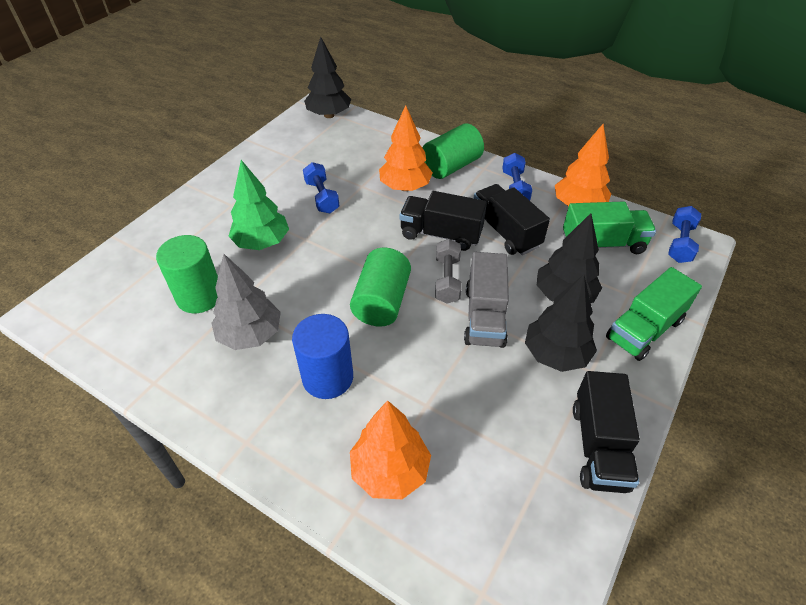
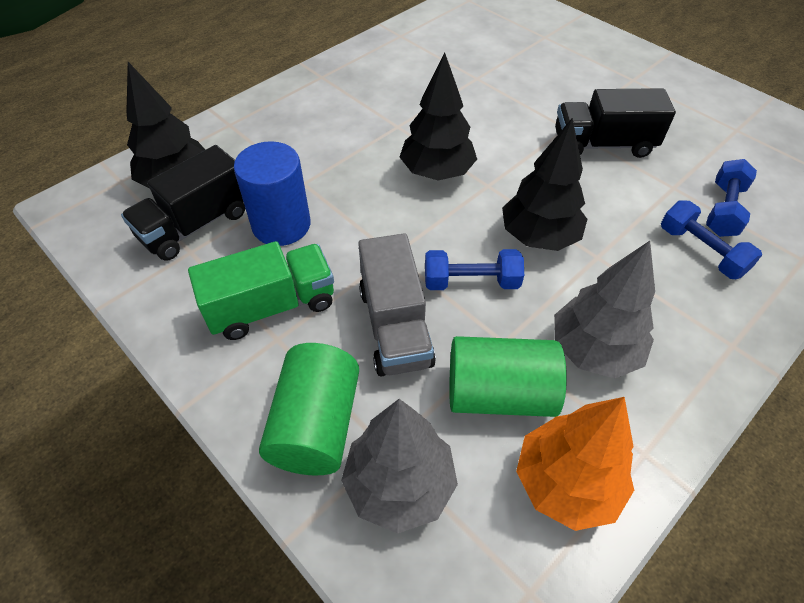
black truck: [399,191,487,251] [474,184,550,255] [573,371,640,493] = 3 -> [121,145,245,261] [555,88,676,158] = 2
green cylinder: [156,235,218,313] [350,248,411,327] [422,124,484,179] = 3 -> [259,343,359,476] [449,336,567,417] = 2
green tree: [228,160,289,250] = 1 -> none = 0
green truck: [563,201,656,254] [606,267,702,361] = 2 -> [188,241,334,340] = 1
grey dumbbell: [435,239,461,304] = 1 -> none = 0
grey tree: [211,254,281,350] = 1 -> [341,399,458,534] [554,241,655,378] = 2
orange tree: [350,400,431,499] [379,105,433,191] [555,124,611,206] = 3 -> [516,397,634,531] = 1

